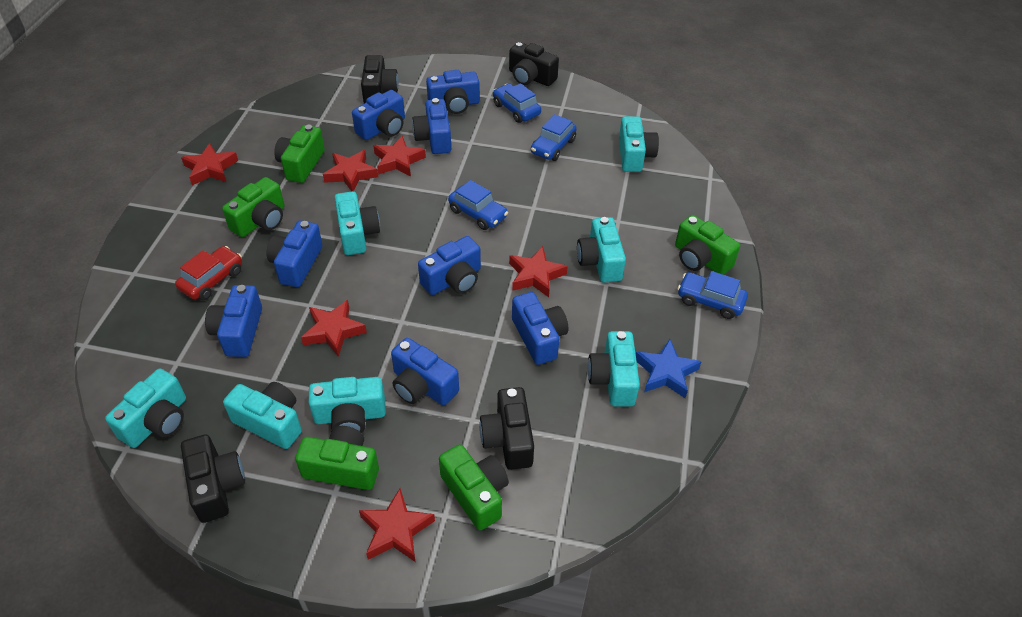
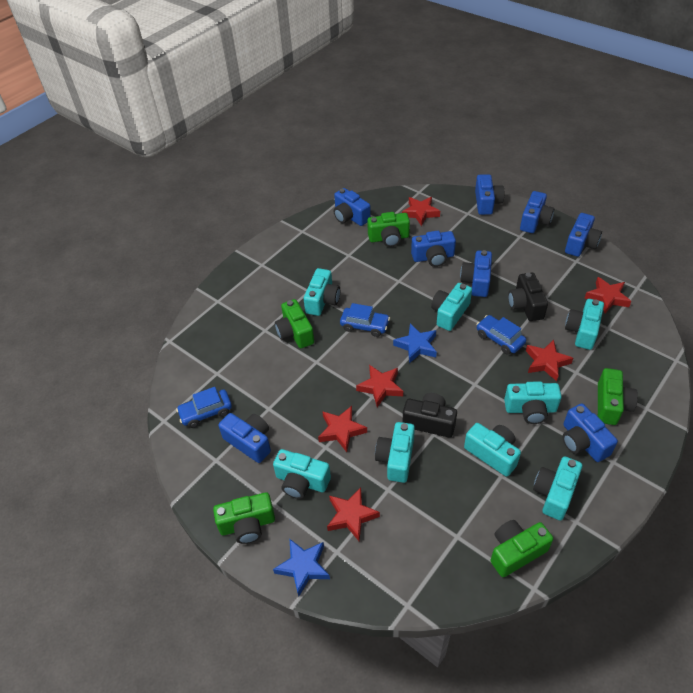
black camera: [181,434,245,523] [361,55,399,103] [479,387,534,470] [509,42,559,86] = 4 -> [402,393,457,438] [508,273,548,321] = 2
blue car: [448,180,508,230] [493,83,541,123] [531,114,577,161] [678,271,748,319] = 4 -> [176,387,232,428] [340,303,390,337] [476,315,526,355] = 3
blue star: [636,339,702,398] = 1 -> [273,539,330,596] [393,324,437,363] = 2
red car: [175,246,242,300] = 1 -> none = 0
turquoise camera: [105,368,186,448] [223,382,302,449] [309,377,386,433] [335,191,380,255] [577,217,626,283] [587,331,640,406] [619,116,659,172] = 7 -> [273,449,331,499] [304,268,340,316] [375,422,415,483] [431,283,472,331] [464,423,521,477] [504,382,562,424] [533,456,582,520] [565,299,604,350] = 8

